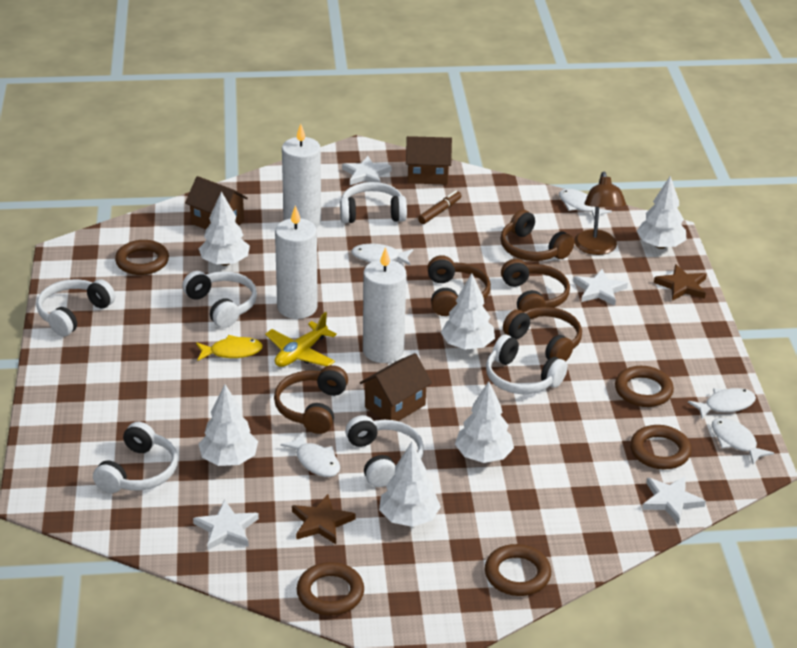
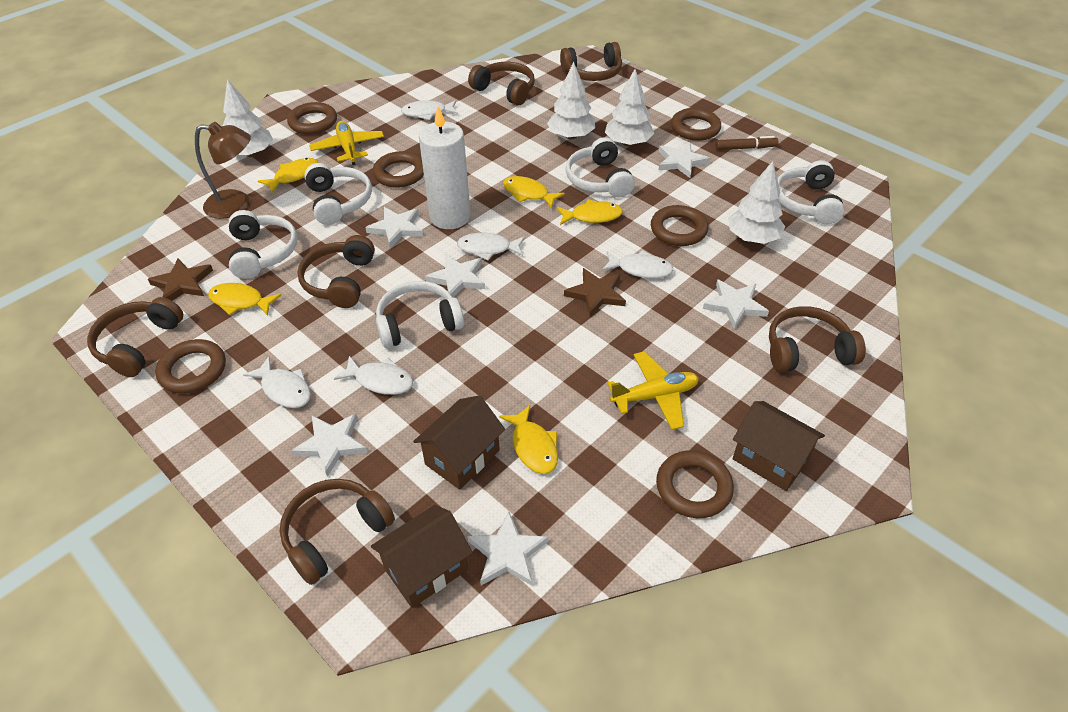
brown headphones: [274,365,348,434] [428,255,491,316] [500,210,574,261] [501,259,570,319] [503,307,582,361] = 5 -> [87,297,183,377] [280,479,395,585] [297,235,375,308] [468,62,535,105] [560,42,622,81] [769,306,866,372] = 6
brown ring: [115,240,169,275] [297,562,364,616] [485,544,551,596] [615,366,674,407] [630,425,692,470] = 5 -> [155,339,226,394] [287,102,337,134] [373,151,424,188] [651,205,708,246] [656,450,734,518] [671,108,721,141] = 6
white candle: [275,205,318,319] [282,124,321,228] [363,247,406,363] = 3 -> [419,106,471,229] = 1
white headphones: [36,279,115,337] [93,422,178,493] [182,271,257,328] [340,182,407,223] [345,415,424,487] [486,335,568,394] = 6 -> [229,210,298,279] [304,163,372,225] [376,281,464,348] [565,137,635,197] [777,160,845,224] = 5
white star: [193,500,259,550] [342,156,392,185] [573,269,628,306] [642,476,706,524] = 4 -> [291,413,367,477] [365,207,423,248] [425,254,485,297] [467,511,548,586] [659,142,710,178] [703,279,769,329] = 6
white tree: [199,191,250,266] [199,385,258,466] [379,442,441,527] [441,273,495,350] [455,381,514,463] [637,176,687,249] = 6 -> [223,79,273,157] [547,62,595,139] [605,69,654,146] [728,161,785,244] = 4
yellow fish: [196,335,263,361] = 1 -> [208,283,282,316] [258,158,318,193] [499,405,558,474] [503,176,565,209] [557,199,623,225] = 5
yellow plane: [265,312,337,367] = 1 -> [309,121,384,165] [607,351,699,430] = 2

